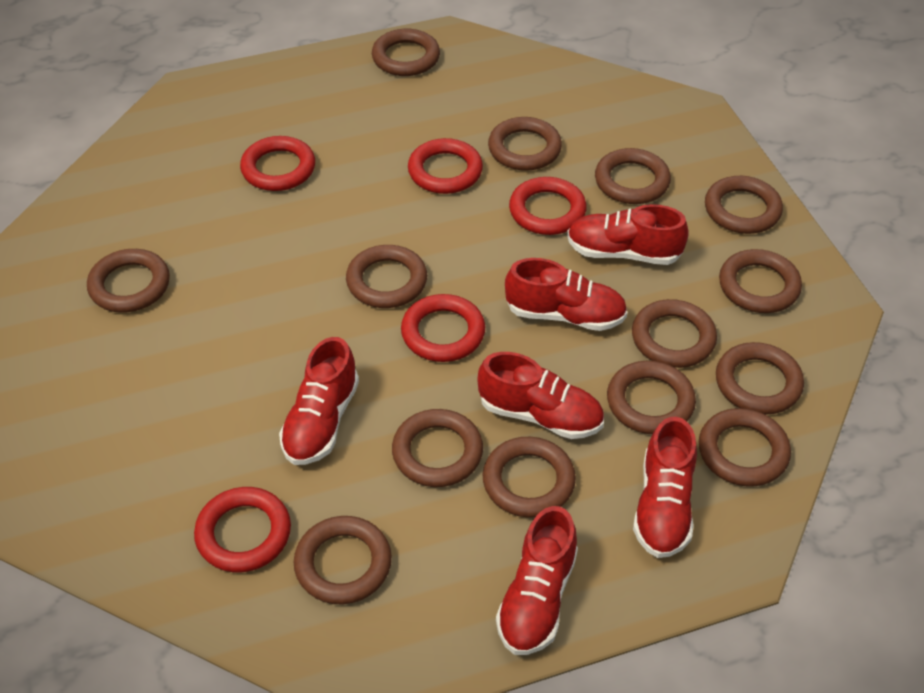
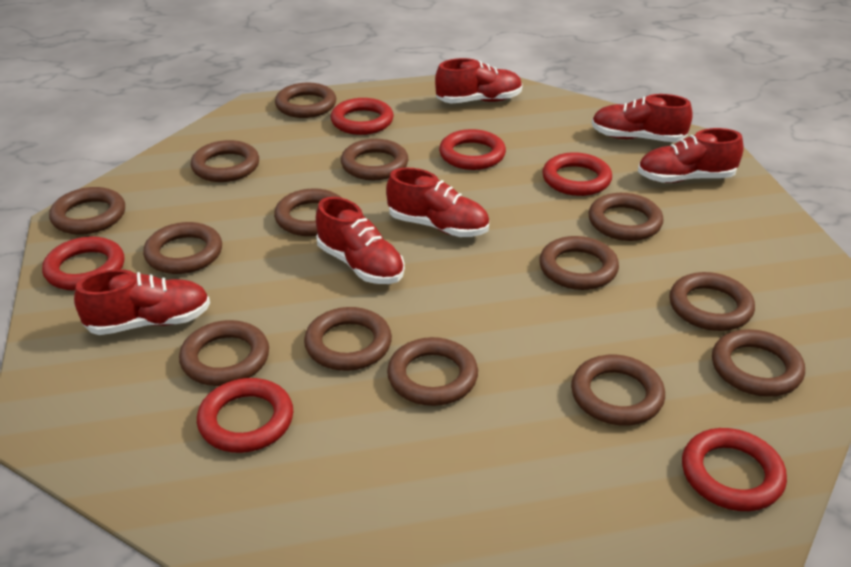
red ring: [194,487,291,572] [240,136,315,191] [401,294,485,362] [408,138,483,194] [509,177,587,235] = 5 -> [42,236,124,291] [197,378,293,453] [331,98,394,135] [439,129,506,170] [542,153,612,196] [682,428,787,511] = 6

